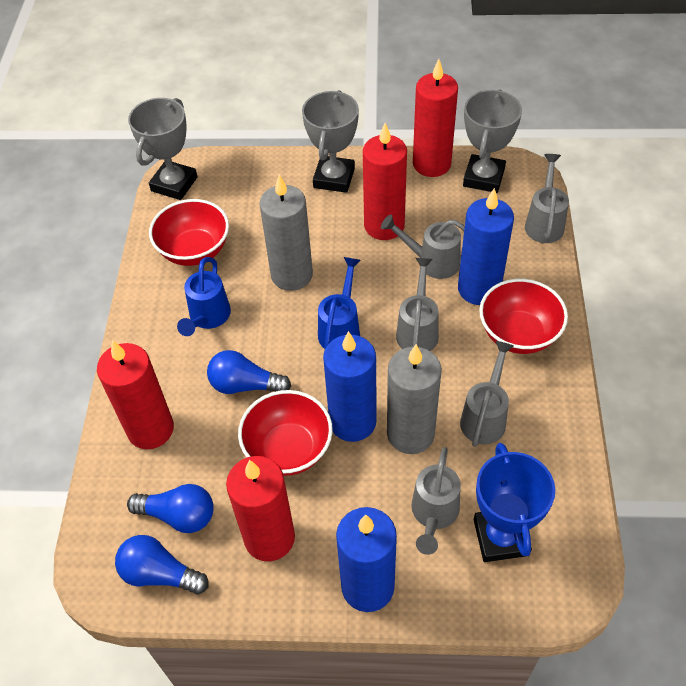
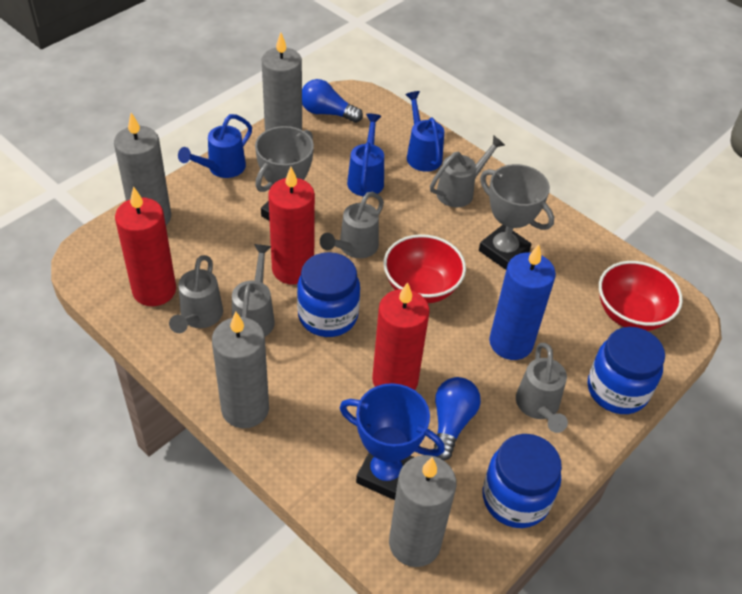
blue candle: [323,331,377,442] [336,507,397,612] [458,188,514,305] = 3 -> [489,244,556,360] = 1
blue jar: none = 0 -> [297,252,360,337] [483,434,562,528] [588,327,665,414] = 3
blue light bulb: [115,535,209,595] [127,484,214,533] [207,350,291,394] = 3 -> [302,79,363,123] [434,377,481,461] = 2
blue watering can: [177,257,231,336] [318,257,361,349] = 2 -> [178,114,252,178] [347,114,384,197] [405,91,444,172] = 3
grey candle: [259,175,313,291] [387,344,442,454] = 2 -> [114,113,171,225] [212,311,269,428] [262,33,302,131] [389,455,456,567] = 4
grey trophy: [128,98,198,200] [302,90,359,193] [463,89,522,193] = 3 -> [255,126,314,221] [479,164,554,270] = 2
red bowl: [149,199,229,266] [238,390,333,476] [479,279,568,354] = 3 -> [383,234,466,303] [599,261,683,331] = 2
red candle: [97,340,174,449] [226,456,295,561] [363,123,407,240] [413,59,458,177] = 4 -> [115,186,176,306] [268,167,315,285] [372,282,430,390] = 3

